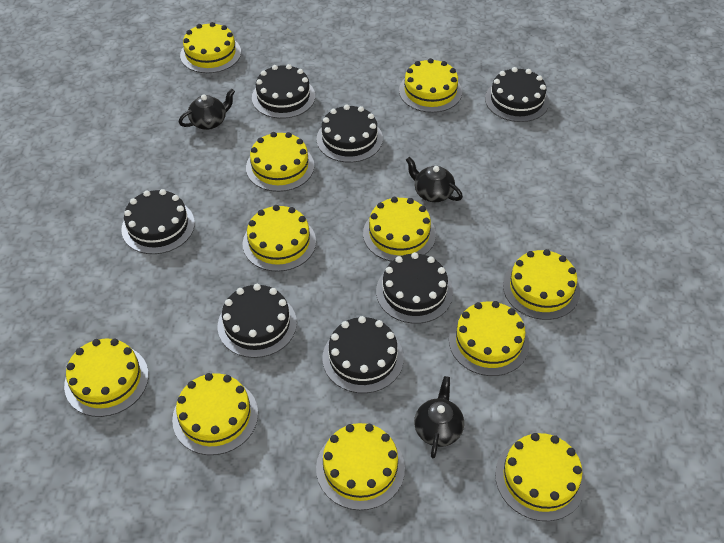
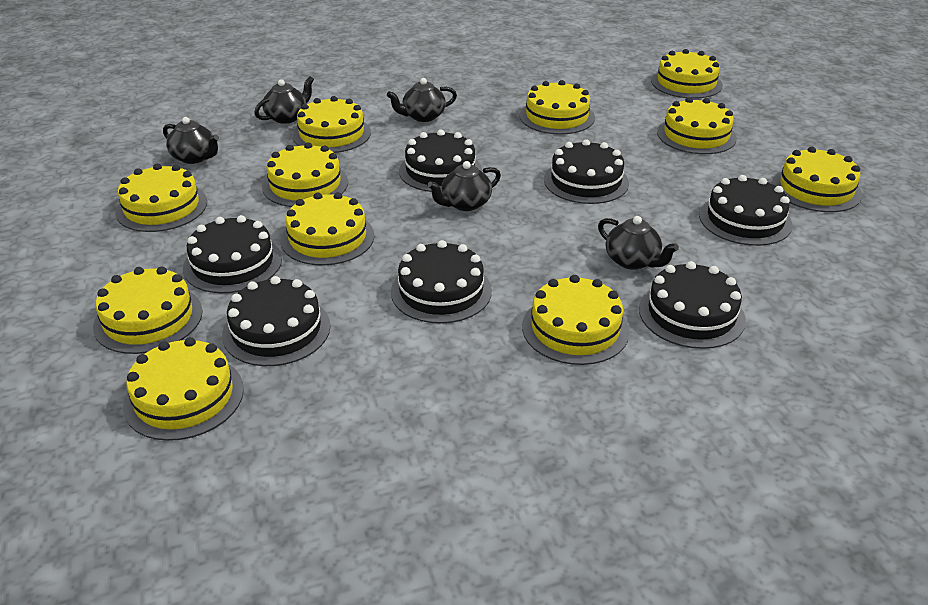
black teapot: [179,89,235,130] [406,157,463,202] [414,376,464,459] = 3 -> [163,117,219,164] [254,76,314,124] [387,78,457,122] [427,161,501,211] [598,216,679,270] = 5

